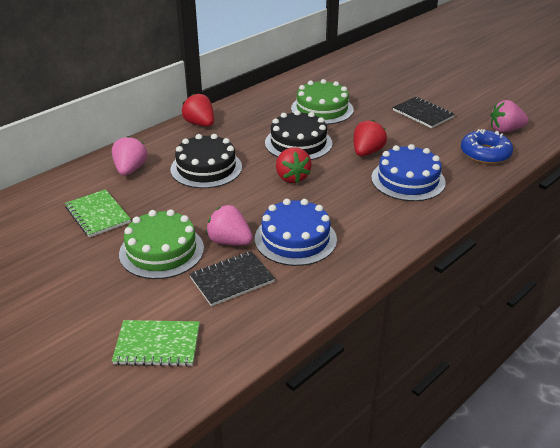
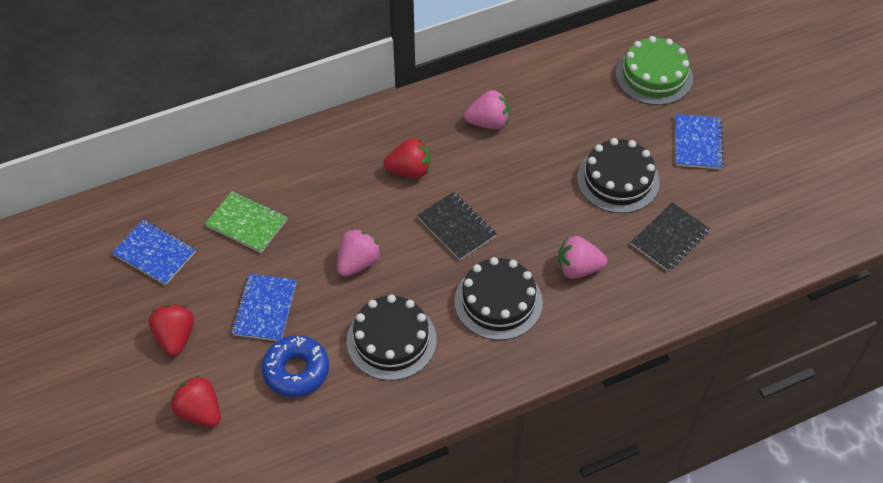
black cake: [170,134,242,188] [265,110,332,160] = 2 -> [347,295,437,380] [454,257,543,340] [577,138,660,213] = 3
blue cake: [255,199,337,266] [371,144,446,201] = 2 -> none = 0
blue notebook: none = 0 -> [112,220,196,285] [231,274,297,341] [676,114,724,169] = 3
green cake: [119,209,204,279] [291,79,353,125] = 2 -> [616,36,693,105] = 1
green notebook: [65,189,131,238] [112,320,200,367] = 2 -> [205,191,287,253] = 1

